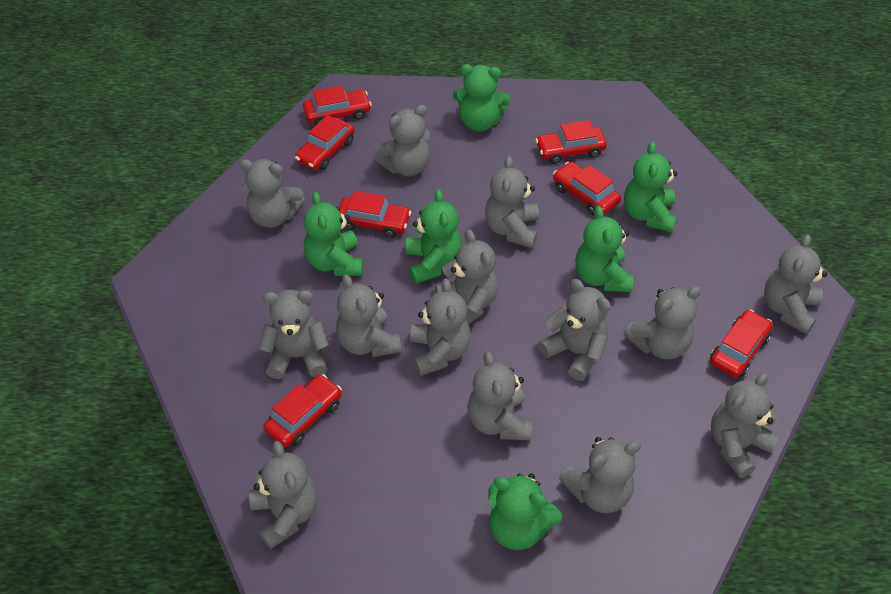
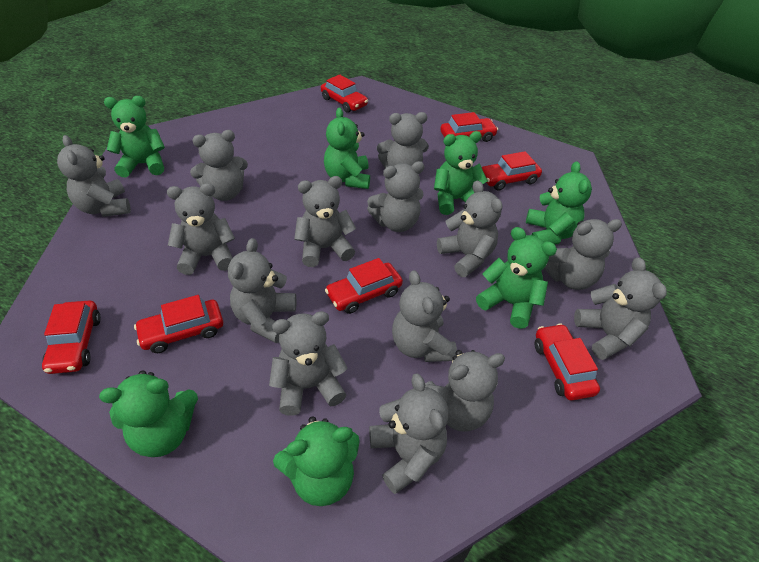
green teddy bear: [304,192,363,276] [405,189,462,284] [453,64,511,131] [488,473,562,550] [575,206,633,292] [624,142,678,232] = 6 -> [99,370,198,457] [104,96,165,177] [273,416,360,506] [324,107,370,189] [434,131,488,215] [476,227,557,329] [526,161,592,245] = 7

